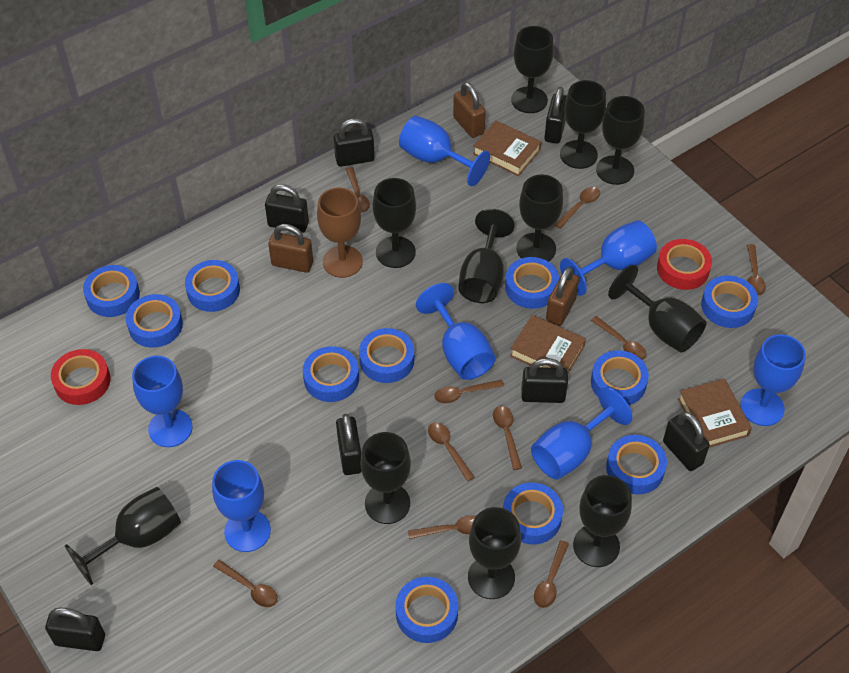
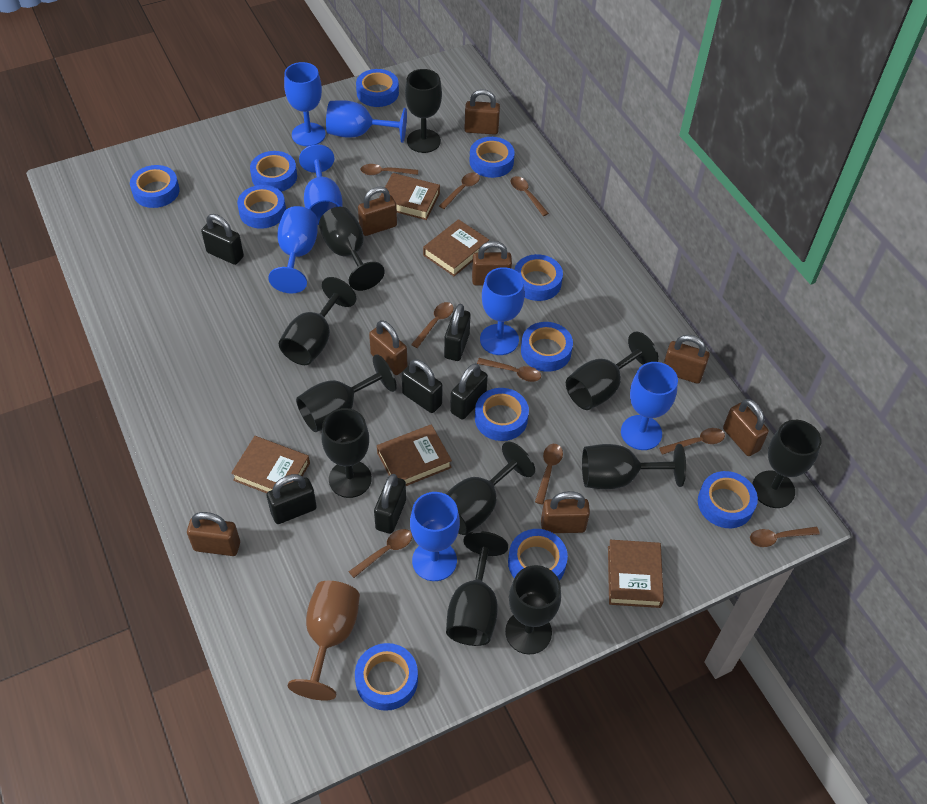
black padlock: [45,608,105,651] [265,184,309,233] [334,118,375,167] [336,414,362,475] [521,358,568,403] [544,87,567,144] [663,412,710,471] = 7 -> [201,214,244,265] [267,474,317,524] [374,474,406,534] [402,359,443,413] [444,304,470,361] [450,363,488,420] = 6
brown book: [473,120,541,176] [510,315,586,374] [678,379,752,448] = 3 -> [231,436,310,493] [377,424,452,486] [379,173,440,220] [423,219,489,276] [608,540,664,608] = 5
brown padlock: [268,224,313,273] [453,82,486,138] [546,267,579,326] = 3 -> [187,512,240,556] [358,187,397,236] [369,320,407,375] [464,89,500,135] [472,241,512,285] [541,491,590,533] [664,335,710,384] [723,399,769,456] = 8
brown spoon: [213,560,278,607] [346,167,370,213] [408,516,476,539] [428,422,475,481] [434,380,504,403] [493,406,522,470] [534,540,569,608] [554,187,600,229] [591,316,647,360] [747,244,766,295] = 10 -> [349,529,412,578] [360,164,418,175] [411,302,454,348] [439,172,480,209] [477,358,541,382] [511,176,549,216] [535,444,563,505] [659,428,725,455] [750,527,820,547] = 9
red tape: [51,349,110,405] [657,239,712,290] = 2 -> none = 0

